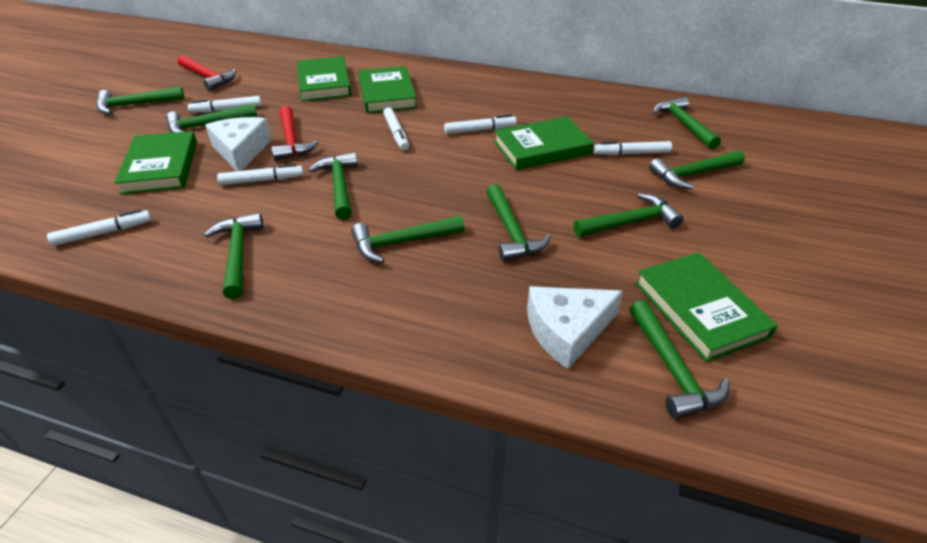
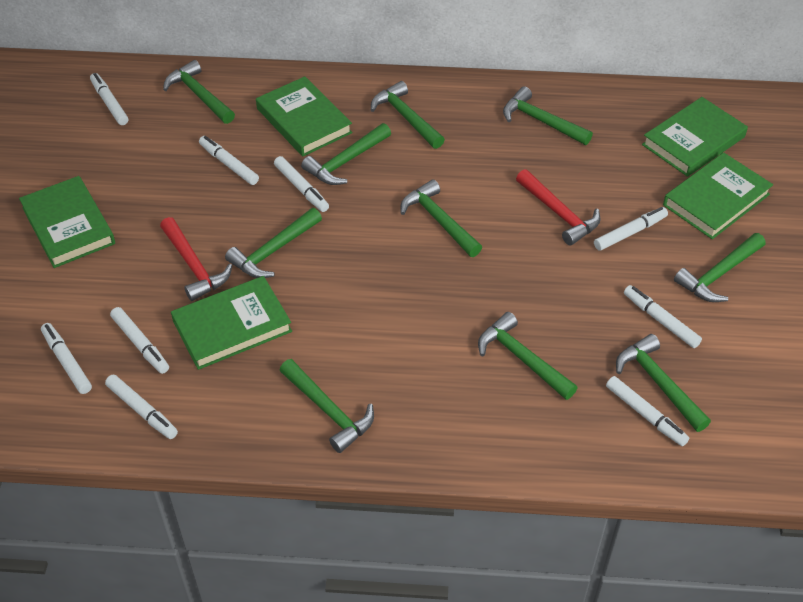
white cheese: [205,117,272,171] [527,286,623,369] = 2 -> none = 0
white marker: [47,209,151,246] [188,96,262,113] [217,163,304,185] [383,107,409,150] [444,114,517,134] [594,141,672,155] = 6 -> [41,323,92,394] [90,73,128,125] [105,374,178,439] [110,307,169,374] [199,136,259,185] [274,156,329,212] [594,207,668,251] [606,376,689,446] [624,285,702,348] = 9

